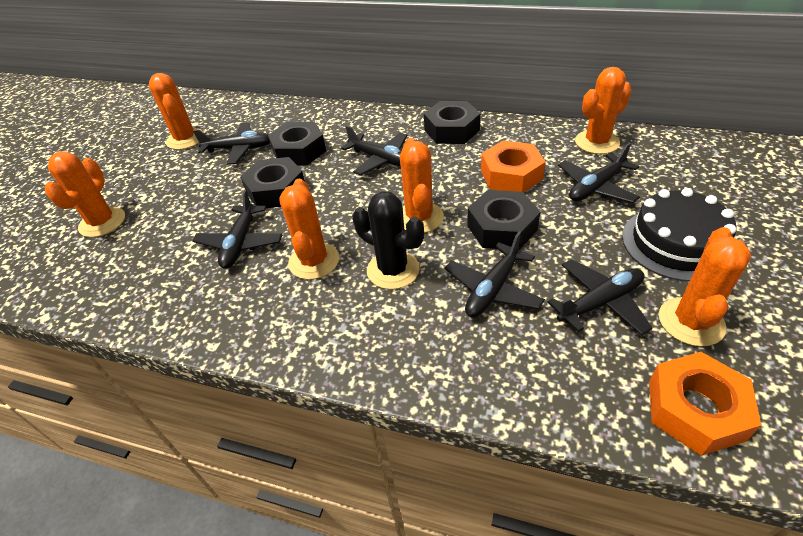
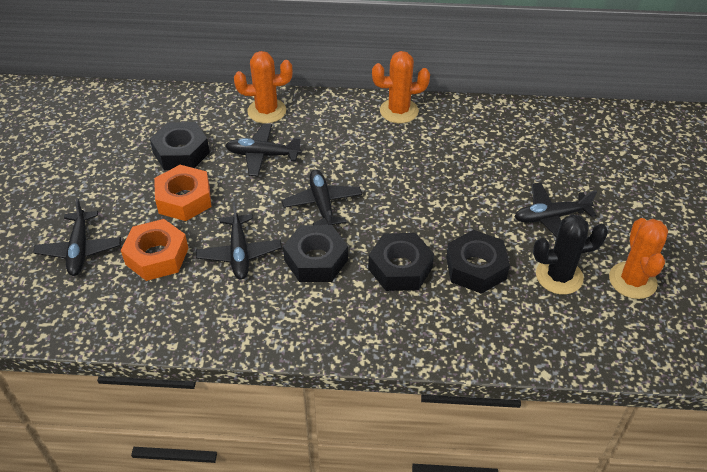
black cake: [622,188,737,281] = 1 -> none = 0
black plane: [192,190,283,269] [193,122,270,165] [341,125,407,175] [445,231,545,317] [547,259,653,336] [558,143,640,203] = 6 -> [33,198,121,276] [196,202,282,280] [225,124,302,176] [282,169,362,226] [515,183,597,237] = 5
orange cactus: [45,151,125,237] [149,73,204,150] [279,179,339,280] [400,138,444,233] [575,67,632,154] [659,227,751,346] = 6 -> [234,51,293,123] [372,51,430,123] [609,218,668,299] = 3

